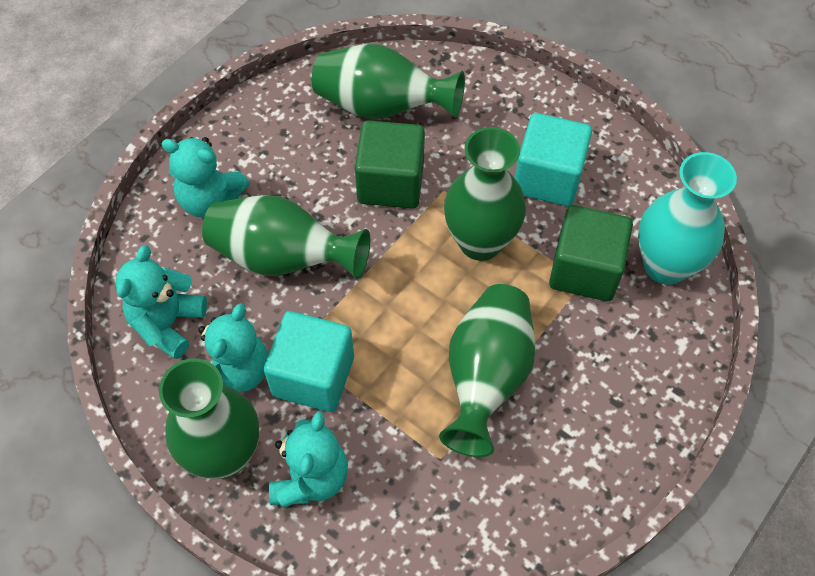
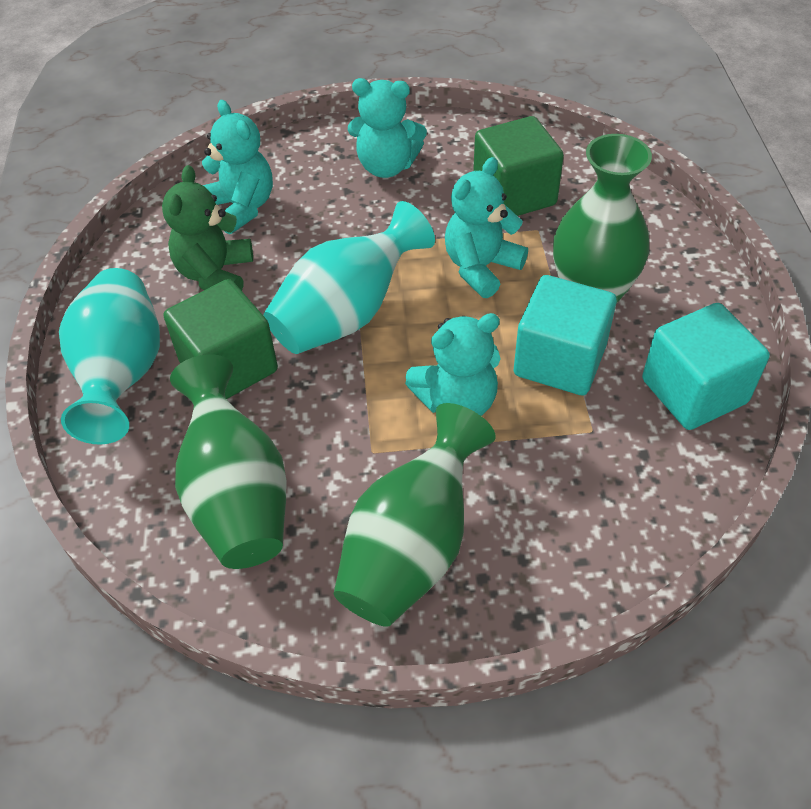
green teddy bear: none = 0 -> [162,165,253,291] = 1
green vase: [159,358,259,479] [202,195,370,279] [312,44,465,119] [439,284,536,457] [444,127,526,261] = 5 -> [170,354,287,569] [334,403,496,627] [553,134,652,304] = 3
turquoise vase: [638,152,737,285] = 1 -> [59,268,160,445] [264,201,435,354] = 2

